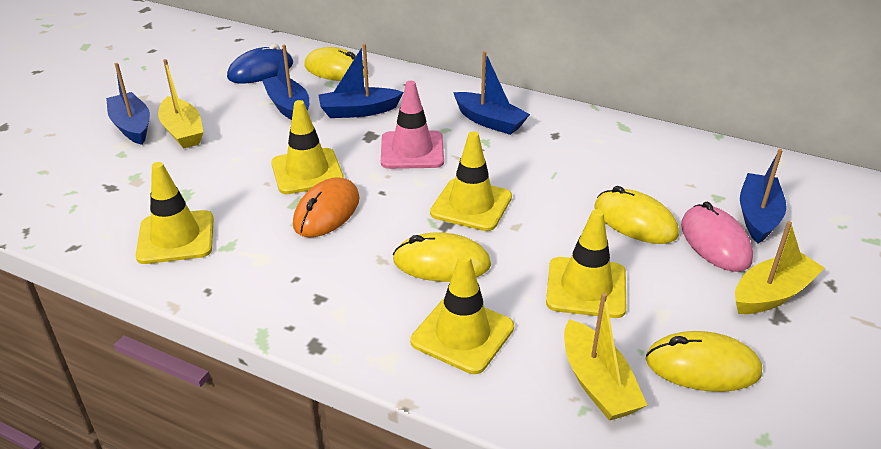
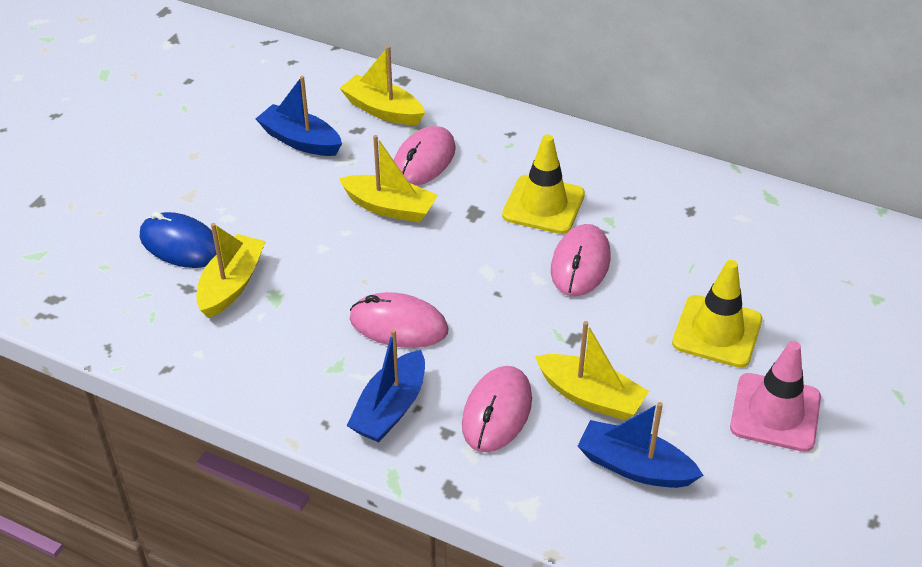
blue boat: [106,63,150,145] [262,45,309,120] [318,44,403,118] [453,51,530,135] [740,149,787,244] = 5 -> [256,76,342,156] [347,329,425,442] [578,402,703,488] = 3
orange mouse: [293,177,360,238] = 1 -> none = 0
pink mouse: [681,202,753,272] = 1 -> [350,292,448,348] [394,126,456,186] [462,366,532,452] [551,224,611,296] = 4
yellow boat: [158,59,203,149] [564,293,647,421] [735,221,825,314] = 3 -> [196,223,266,318] [339,135,438,223] [340,46,425,125] [535,321,649,420] = 4
yellow mouse: [304,47,365,81] [393,232,491,282] [595,186,679,244] [646,331,762,392] = 4 -> none = 0
yellow traffic cone: [136,162,214,264] [271,100,344,194] [410,254,514,374] [430,131,512,231] [546,209,626,318] = 5 -> [502,134,585,234] [672,260,762,368] = 2

